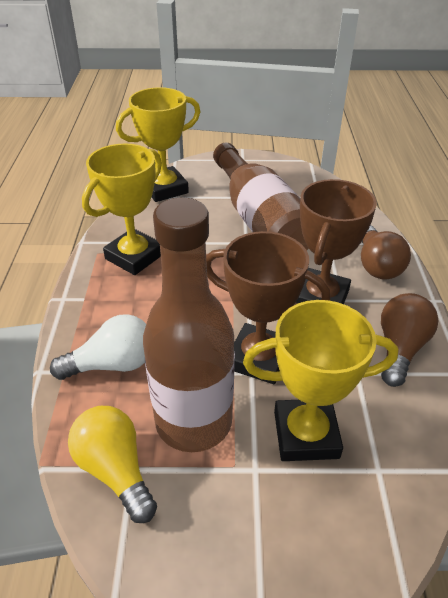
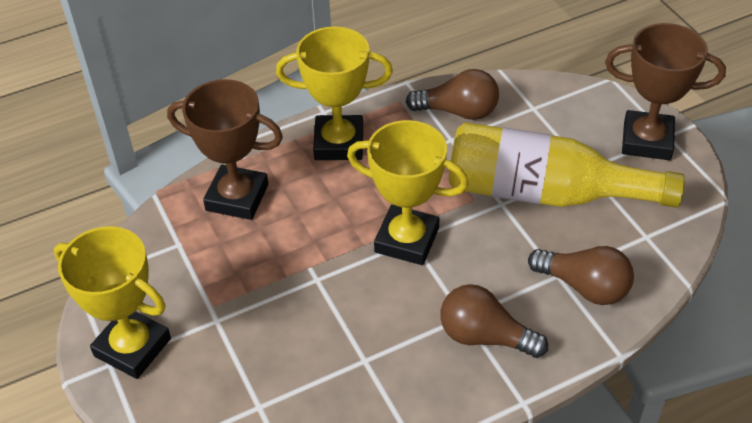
brown bottle: [143,198,235,452] [213,143,309,250] = 2 -> none = 0
brown light bulb: [361,225,411,280] [381,293,439,387] = 2 -> [406,69,499,120] [440,284,548,358] [528,246,634,305] = 3
white light bulb: [50,314,146,380] = 1 -> none = 0
yellow bottle: none = 0 -> [449,122,685,208] = 1
yellow light bulb: [68,406,157,523] = 1 -> none = 0

